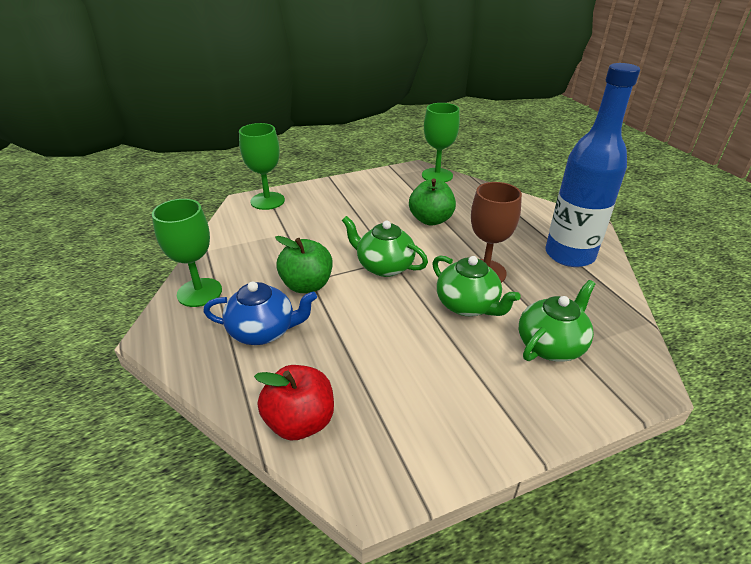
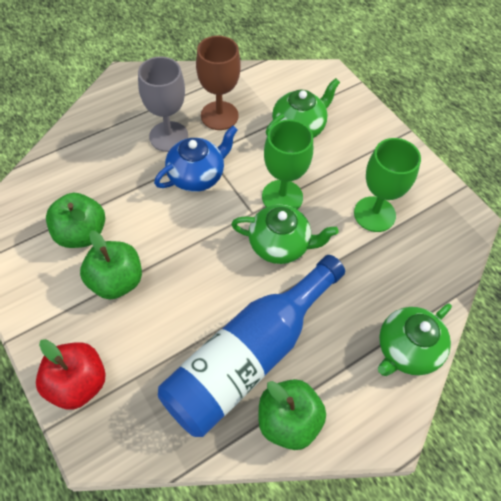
green apple: [275,236,333,293] [409,178,456,225] = 2 -> [46,193,105,248] [80,230,142,299] [259,379,326,450] = 3
green goblet: [152,199,222,307] [239,123,285,210] [422,103,460,182] = 3 -> [262,119,313,210] [354,138,421,232] = 2
grey goblet: none = 0 -> [138,56,188,152] = 1

